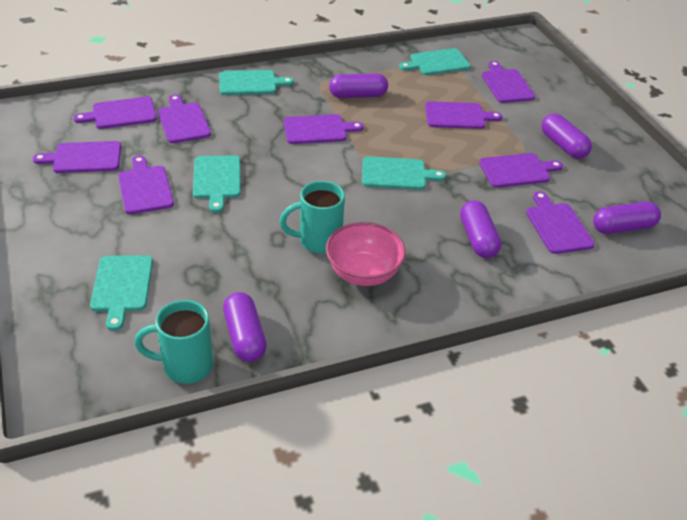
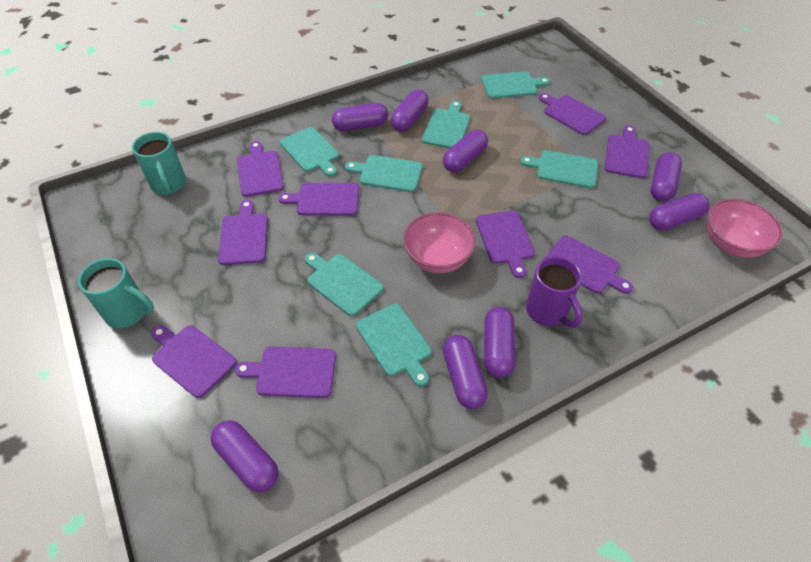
pink bowl: [326,222,406,286] = 1 -> [403,212,476,273] [707,199,783,258] = 2
purple capsule: [223,292,267,362] [329,73,388,98] [460,200,501,258] [541,113,592,159] [593,201,661,234] = 5 -> [211,420,279,492] [332,103,388,131] [391,90,428,132] [443,130,488,172] [443,335,488,409] [484,307,515,378] [649,193,709,230] [651,152,682,202] = 8
purple mug: none = 0 -> [526,256,583,328] = 1
turquoise cutting board: [90,255,153,331] [193,155,241,213] [219,70,294,95] [362,156,446,190] [399,48,471,75] = 5 -> [280,127,339,177] [305,253,384,316] [345,155,423,192] [356,304,432,387] [422,101,471,149] [482,71,550,99] [520,150,598,188] = 7

